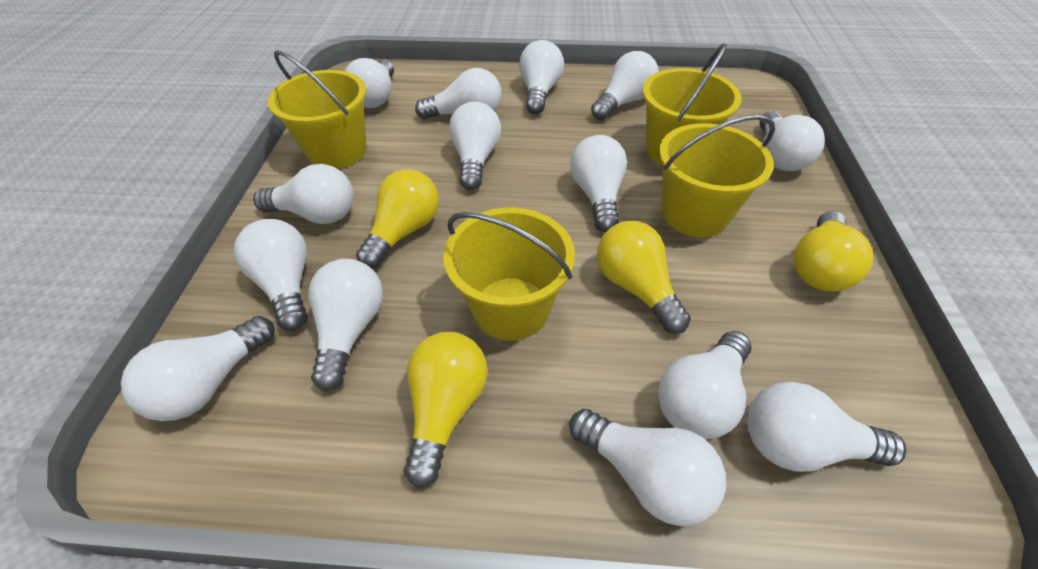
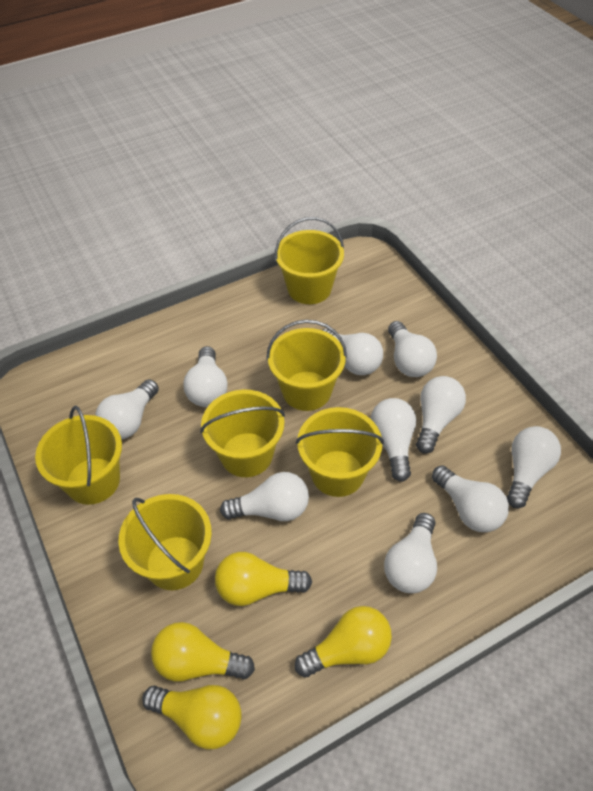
white light bulb: [121,316,275,421] [234,219,308,331] [253,164,354,224] [308,259,383,391] [345,58,394,108] [415,68,502,119] [449,101,501,190] [519,40,564,114] [569,409,726,526] [570,135,627,232] [591,51,659,120] [658,331,752,439] [747,382,907,472] [759,111,825,171] = 14 -> [95,379,159,439] [184,346,228,407] [220,472,309,521] [322,329,383,375] [370,398,416,482] [384,513,437,593] [388,321,437,377] [416,376,466,454] [432,465,509,532] [507,426,561,508] = 10
yellow bucket: [268,50,366,169] [443,208,575,341] [643,43,742,165] [659,114,775,237] = 4 -> [35,406,122,505] [118,494,212,590] [200,390,285,477] [266,320,347,411] [275,217,344,304] [296,407,384,497] = 6

